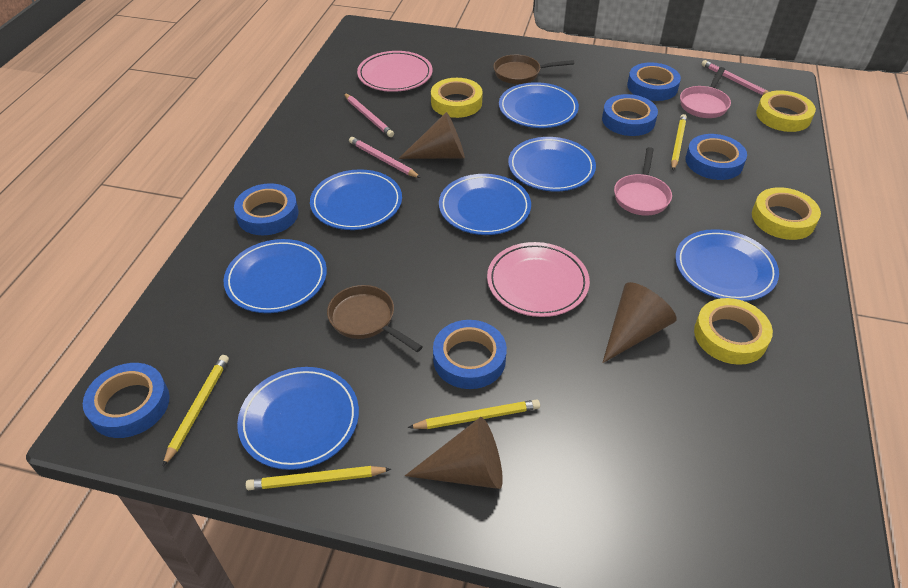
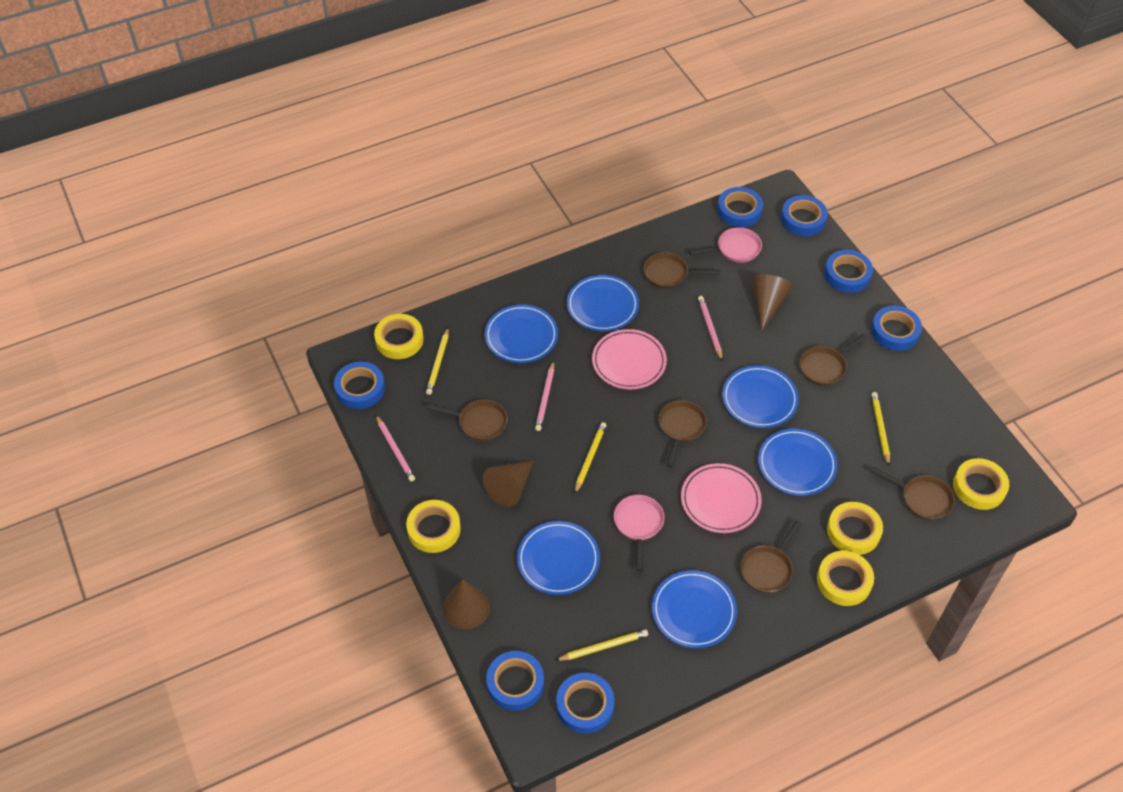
blue plate: [223,239,327,313] [237,367,359,470] [310,169,402,230] [439,174,531,235] [499,82,579,128] [508,137,596,192] [675,229,779,301] = 7 -> [485,305,558,363] [517,521,600,595] [567,275,639,332] [652,570,737,648] [722,365,799,428] [758,429,838,496] = 6
blue tape: [83,363,170,438] [234,183,298,235] [433,320,507,389] [602,94,658,136] [627,62,681,101] [685,134,747,180] = 6 -> [334,362,385,409] [486,651,544,711] [556,673,614,734] [717,187,763,227] [781,195,828,236] [824,250,873,293] [871,306,922,351] = 7
brown pan: [327,285,423,352] [493,55,574,84] = 2 -> [426,400,508,441] [644,252,720,289] [658,400,707,468] [741,520,802,593] [800,334,867,386] [871,467,954,520] = 6
yellow tape: [431,78,483,118] [694,298,773,365] [752,187,821,240] [756,90,816,132] = 4 -> [374,314,424,359] [406,500,461,553] [817,551,874,606] [827,502,883,555] [953,458,1009,510] = 5

